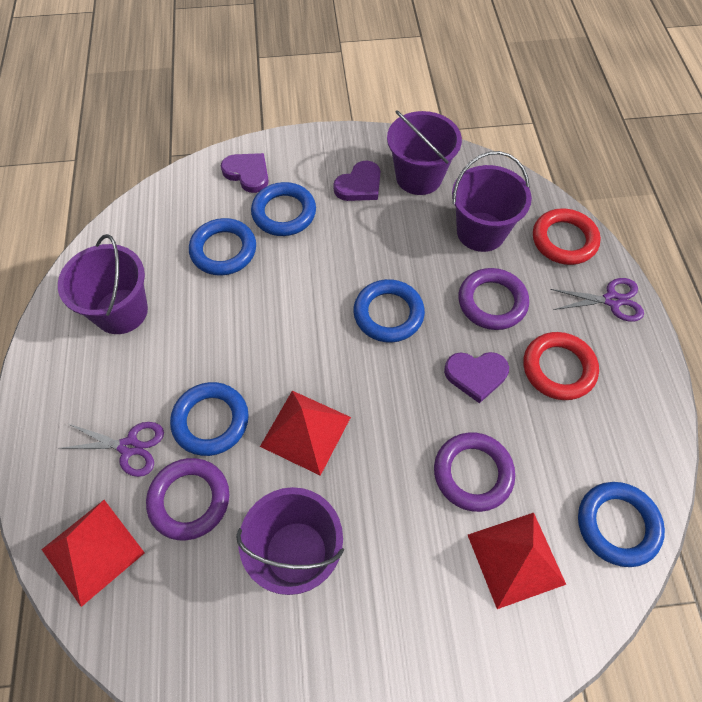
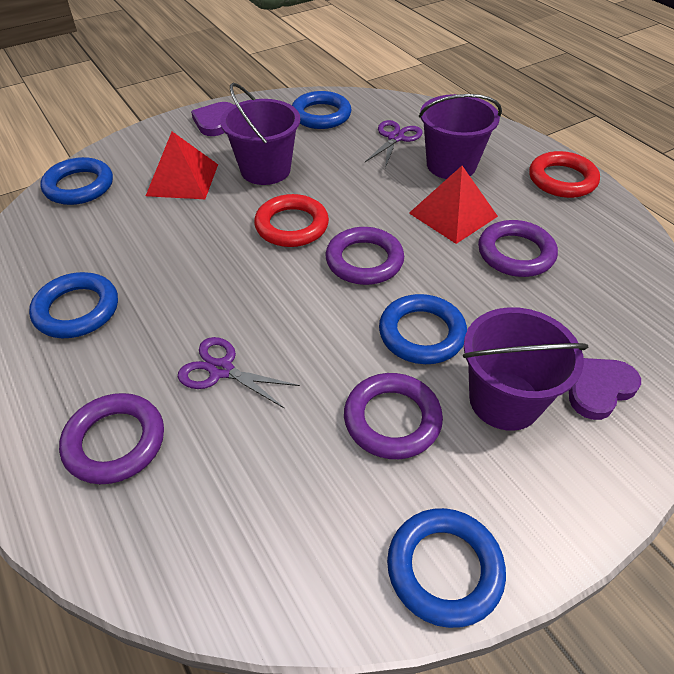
purple bucket: [58,234,148,334] [236,487,344,595] [387,110,462,195] [452,151,532,252] = 4 -> [220,83,300,185] [419,94,502,179] [463,307,589,431] = 3
purple heart: [221,153,269,193] [333,161,380,201] [444,352,509,403] = 3 -> [191,102,233,136] [569,358,641,420] = 2
purple ring: [146,458,229,540] [434,432,515,512] [458,268,529,330] = 3 -> [59,393,164,484] [325,227,404,285] [344,373,443,459] [478,220,558,277] = 4
red pyramid: [41,500,145,607] [260,391,351,476] [468,513,566,609] = 3 -> [146,132,218,199] [409,166,498,244] = 2

